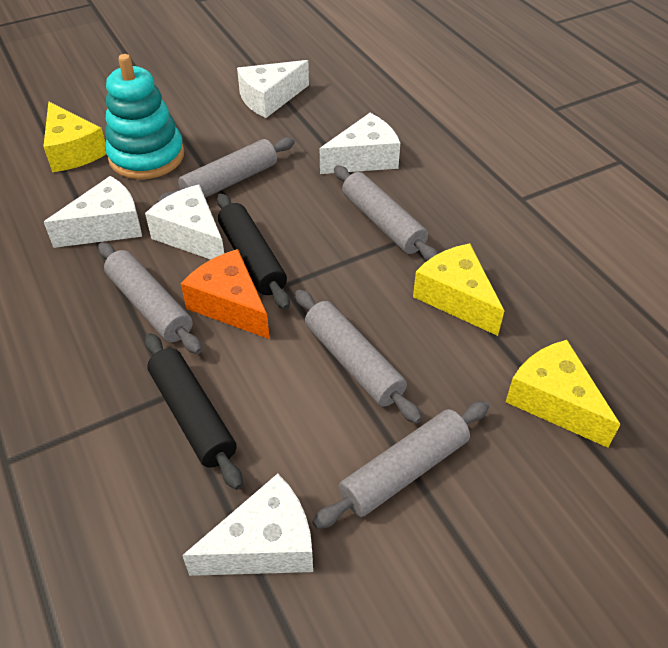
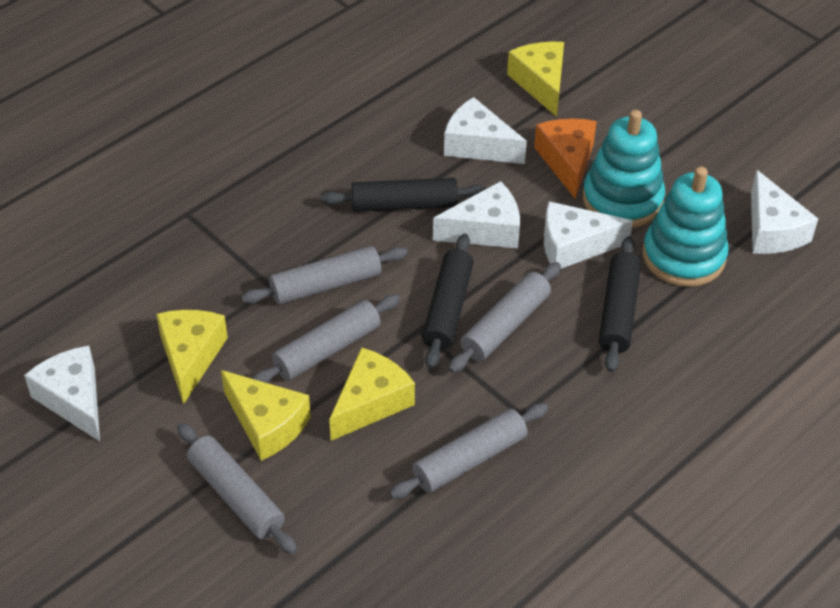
black rolling pin: [145,333,243,490] [217,193,290,310] = 2 -> [321,178,487,212] [422,234,474,369] [599,236,641,372] = 3
turquoise stacking toy: [105,54,184,179] = 1 -> [583,110,665,228] [643,167,729,287] = 2
yellow cheese: [43,102,106,172] [413,243,504,336] [506,340,620,448] = 3 -> [156,310,228,404] [221,370,311,461] [329,347,415,441] [507,42,564,117] = 4

